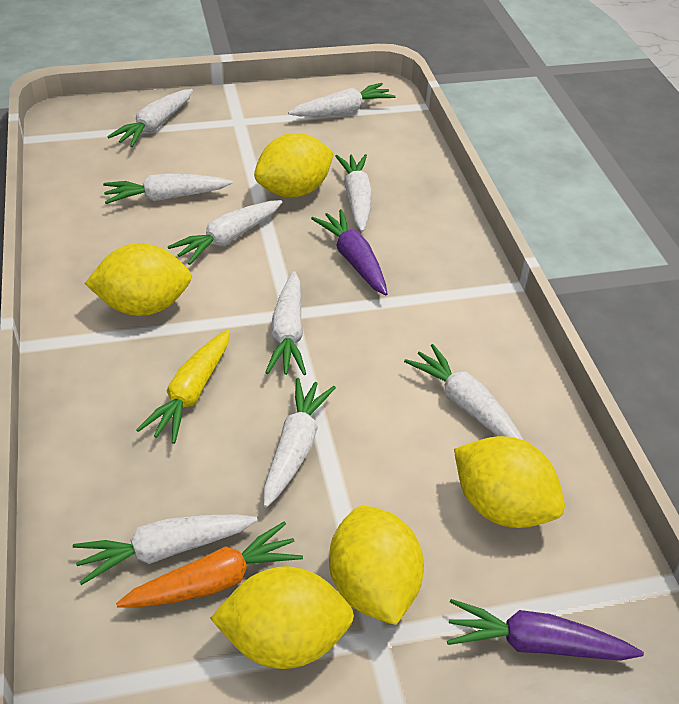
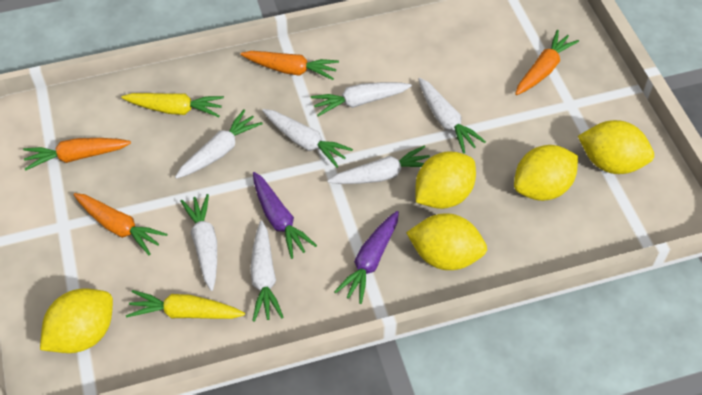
orange carrot: [116,522,303,608] = 1 -> [23,138,131,171] [73,193,167,256] [240,51,339,80] [515,30,579,95] = 4
white carrot: [73,514,258,585] [103,173,233,204] [107,89,193,147] [168,200,282,265] [263,378,336,507] [265,271,306,375] [288,83,396,116] [335,154,372,232] [404,344,523,440] = 9 -> [175,109,263,179] [180,194,217,291] [250,220,284,322] [262,109,353,168] [311,82,412,116] [327,145,430,184] [418,78,486,153] = 7
yellow carrot: [136,330,230,444] = 1 -> [121,93,224,117] [126,290,245,319] = 2

